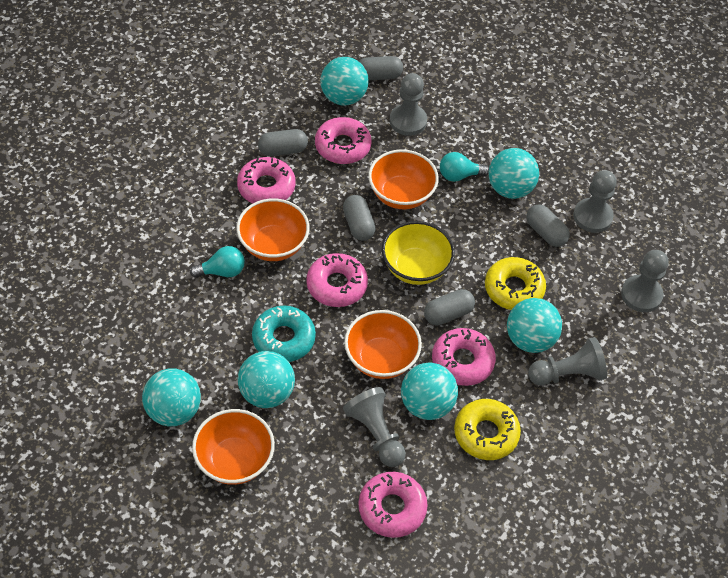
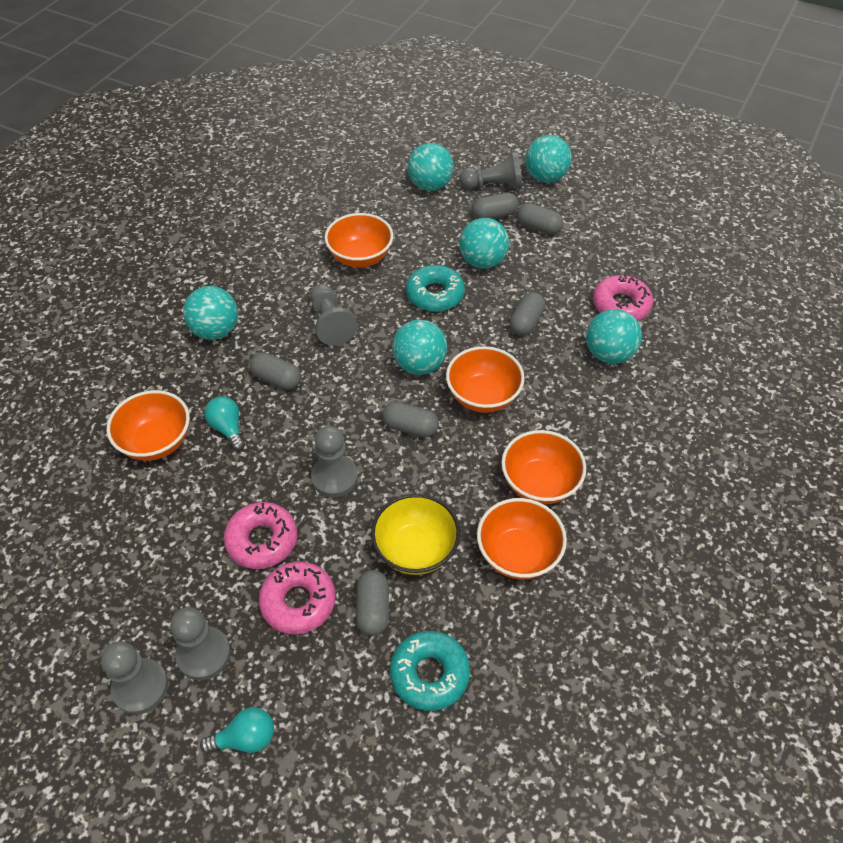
grey capsule: [258,129,308,156] [343,195,375,241] [359,56,403,80] [424,289,475,325] [526,204,570,247] = 5 -> [250,353,301,390] [356,570,389,636] [382,402,439,438] [472,192,518,219] [509,292,545,336] [517,203,563,235] = 6
orange bowl: [192,409,275,485] [236,198,309,261] [344,310,422,379] [368,149,439,209] = 4 -> [107,390,190,461] [325,213,393,268] [446,346,525,413] [477,498,567,580] [501,430,586,504] = 5
pink donut: [237,157,295,203] [306,253,368,307] [315,117,372,164] [358,472,428,538] [432,328,496,386] = 5 -> [224,502,297,569] [259,561,336,634] [593,274,653,321] = 3
turquoise donut: [252,306,316,362] = 1 -> [390,631,470,711] [406,265,465,312] = 2
yellow donut: [454,399,521,460] [485,257,546,310] = 2 -> none = 0

